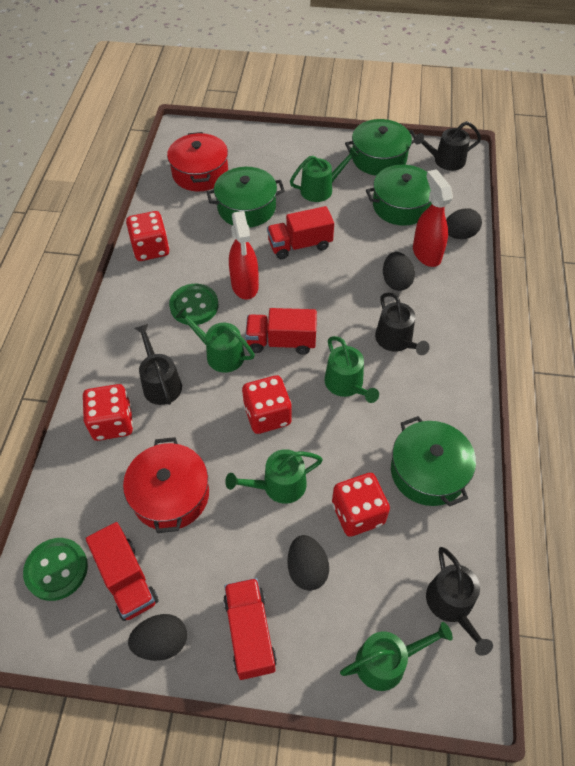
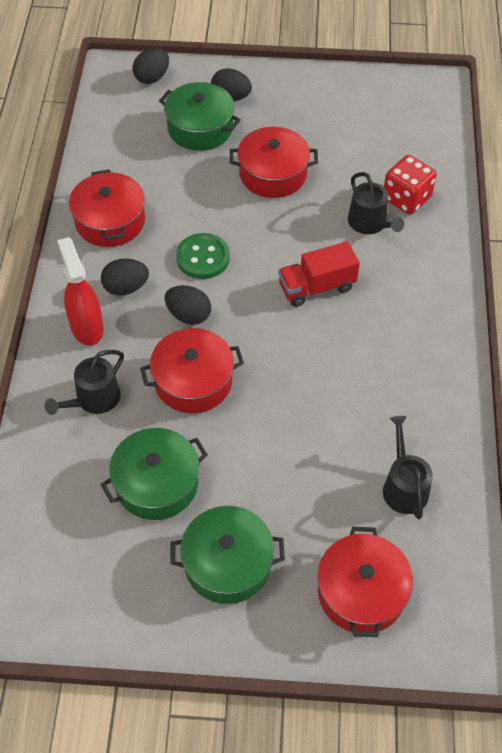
black watering can: [135,324,182,405] [375,292,429,355] [414,121,481,171] [426,547,493,656] = 4 -> [45,350,124,415] [348,172,404,234] [383,416,433,519] = 3
green button: [23,538,88,601] [169,284,218,325] = 2 -> [176,233,230,279] = 1
green pot: [207,167,285,228] [345,119,416,176] [366,165,432,226] [391,416,476,507] = 4 -> [101,428,208,520] [159,82,241,151] [170,506,285,604] = 3
green watering can: [175,307,255,373] [225,449,323,504] [290,147,359,202] [324,336,379,403] [340,622,453,691] = 5 -> none = 0
red dice: [82,384,133,441] [126,211,169,261] [242,375,292,434] [332,473,390,537] = 4 -> [384,155,437,215] = 1
red pot: [123,437,209,533] [167,132,228,191] = 2 -> [69,169,145,247] [140,328,244,413] [230,127,318,198] [317,527,413,637] = 4
red spray bottle: [229,211,259,300] [413,169,453,267] = 2 -> [57,237,104,346] = 1
red truck: [86,522,159,621] [223,578,277,680] [245,308,317,355] [267,206,334,259] = 4 -> [278,241,360,307] = 1

